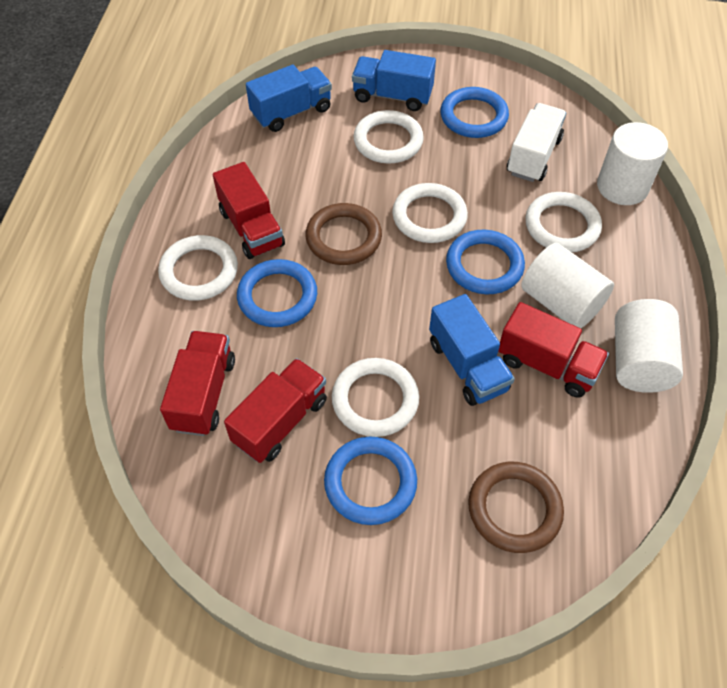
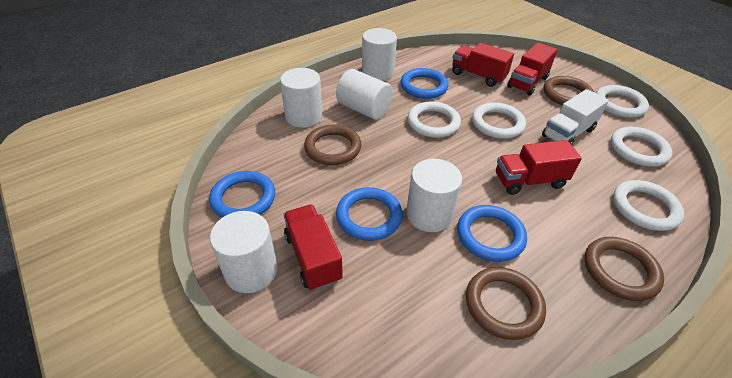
blue truck: [246,65,332,132] [352,50,436,111] [429,294,515,406] = 3 -> none = 0
brown ring: [305,203,382,265] [468,462,564,553] = 2 -> [304,125,361,165] [466,267,546,340] [543,76,594,105] [585,237,664,301] = 4
white cylinder: [521,243,614,328] [597,122,668,205] [615,299,683,393] = 3 -> [210,211,278,293] [280,68,323,128] [336,69,393,120] [362,28,397,81] [406,159,462,232] = 5

